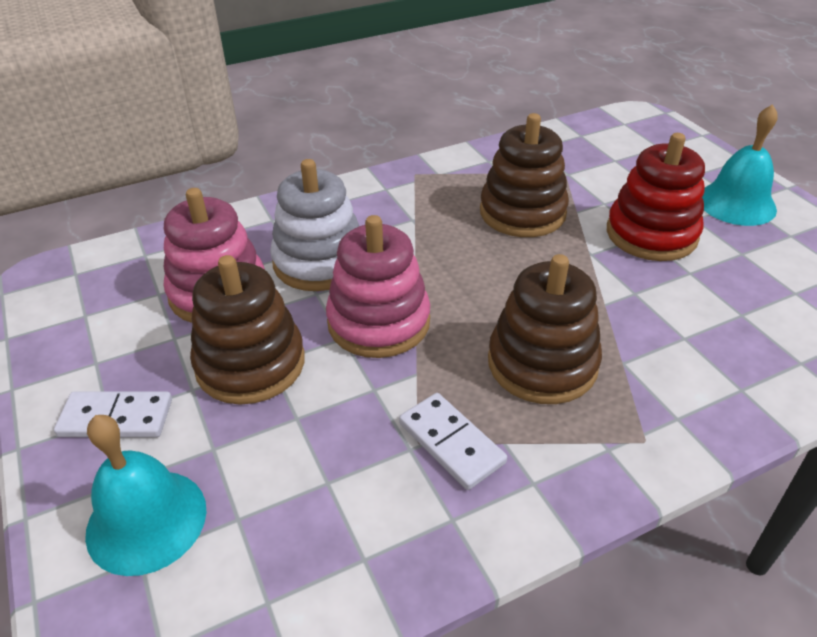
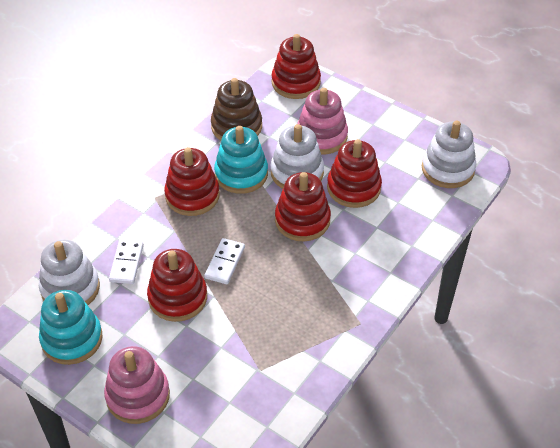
brown stacking toy: [190,255,305,405] [480,113,569,237] [488,254,602,404] = 3 -> [211,78,262,141] = 1
red stacking toy: [607,133,705,261] = 1 -> [147,249,207,322] [164,147,220,216] [271,34,321,99] [275,172,331,241] [327,139,382,208] = 5
turquoise bell: [85,415,207,576] [702,104,778,226] = 2 -> none = 0
turquoise stacking toy: none = 0 -> [39,290,103,365] [214,126,268,194] = 2
white stacking toy: [270,159,359,291] = 1 -> [39,240,100,305] [270,124,324,189] [422,120,477,188] = 3

